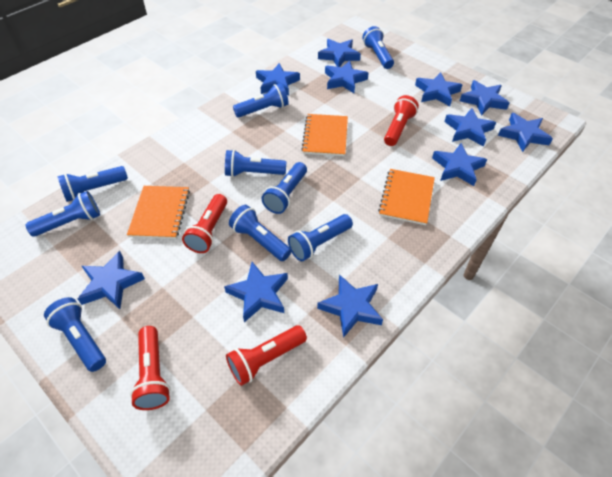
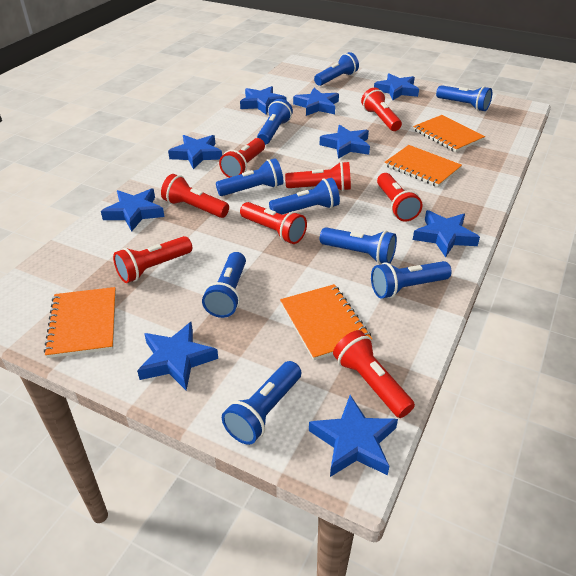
blue star: [78,251,145,309] [224,262,288,322] [256,63,300,95] [317,274,383,338] [318,39,361,67] [325,61,369,93] [415,72,462,106] [432,143,487,186] [444,108,496,147] [460,80,510,116] [498,113,553,152] = 11 -> [101,189,164,231] [137,322,218,390] [168,135,222,169] [240,86,286,114] [293,88,339,116] [309,395,398,477] [320,125,370,159] [374,74,419,100] [413,210,480,258] = 9
orange notebook: [127,186,190,239] [301,114,348,156] [378,169,435,225] = 3 -> [44,287,116,358] [280,284,372,360] [384,145,462,187] [413,115,485,152] = 4
red flashlight: [130,326,171,410] [182,194,227,253] [226,325,307,386] [384,95,419,146] = 4 -> [113,236,192,283] [161,174,229,218] [219,138,265,178] [240,202,307,244] [285,161,351,191] [333,330,415,418] [361,88,402,131] [377,173,422,222] = 8

